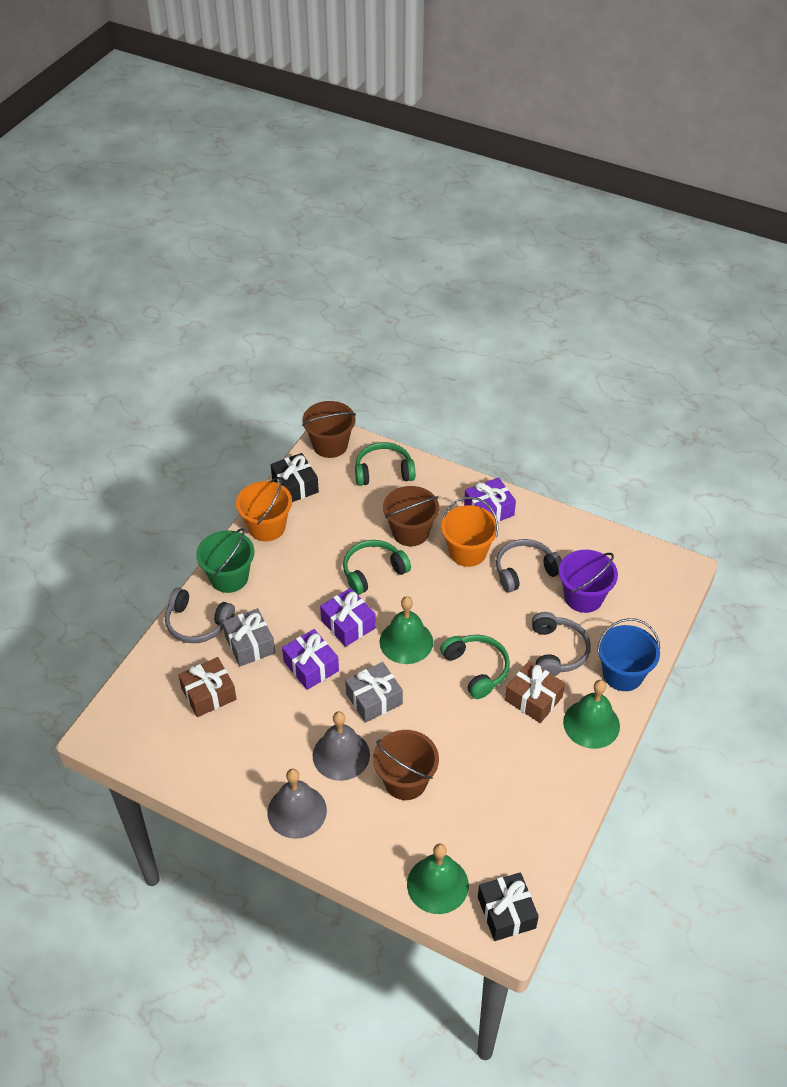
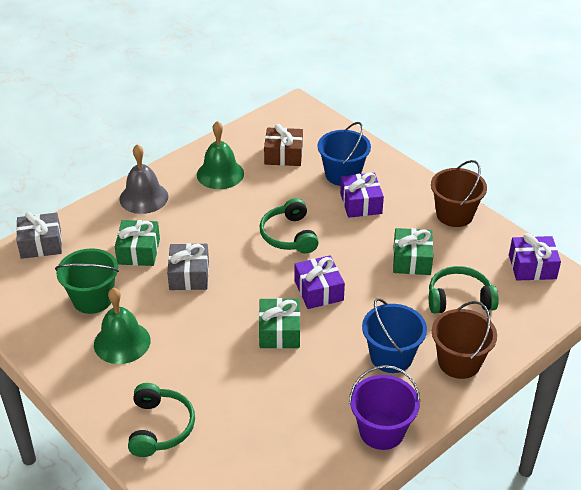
black gift: [271,453,319,502] [478,872,539,941] = 2 -> none = 0
blue bucket: [597,618,660,691] = 1 -> [318,122,371,186] [362,298,427,373] = 2
brown bucket: [302,401,356,458] [373,730,439,800] [383,486,439,546] = 3 -> [431,160,487,227] [432,301,497,379] = 2
brown gift: [178,657,237,717] [505,661,565,723] = 2 -> [264,124,303,166] = 1
green bell: [380,596,433,664] [407,843,469,914] [563,680,620,749] = 3 -> [94,288,150,364] [197,121,244,189] = 2
green gift: none = 0 -> [115,220,160,266] [259,298,300,349] [393,228,433,275] = 3
grey bell: [267,769,327,839] [313,711,370,781] = 2 -> [119,144,168,214] = 1
grey headphones: [165,588,235,643] [496,539,562,592] [532,612,591,676] = 3 -> none = 0
orange bucket: [236,477,292,541] [441,497,498,567] = 2 -> none = 0

